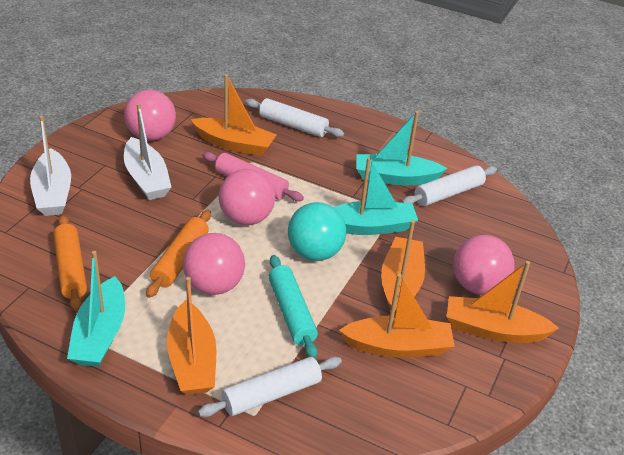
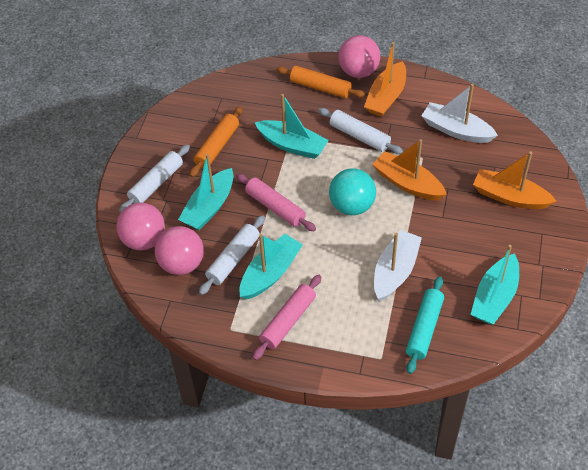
orange boat: [167,277,216,395] [191,74,277,156] [339,274,455,357] [381,220,425,315] [447,261,559,343] = 5 -> [364,42,406,117] [372,139,447,200] [473,152,556,209] = 3
pink ball: [124,90,176,141] [183,233,245,295] [219,169,275,225] [453,235,515,295] = 4 -> [116,202,165,250] [155,226,204,275] [338,35,380,78] = 3
pink rolling pin: [202,152,304,201] = 1 -> [236,174,316,231] [253,275,321,360] = 2
turquoise boat: [67,251,125,367] [333,157,418,235] [356,111,448,185] = 3 -> [178,154,234,230] [239,234,303,300] [254,94,329,159] [470,245,519,324] = 4

